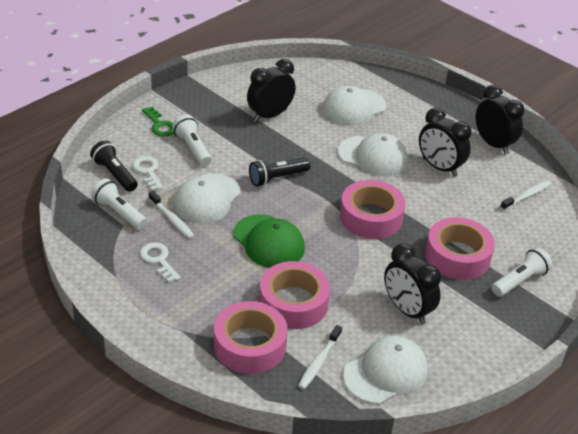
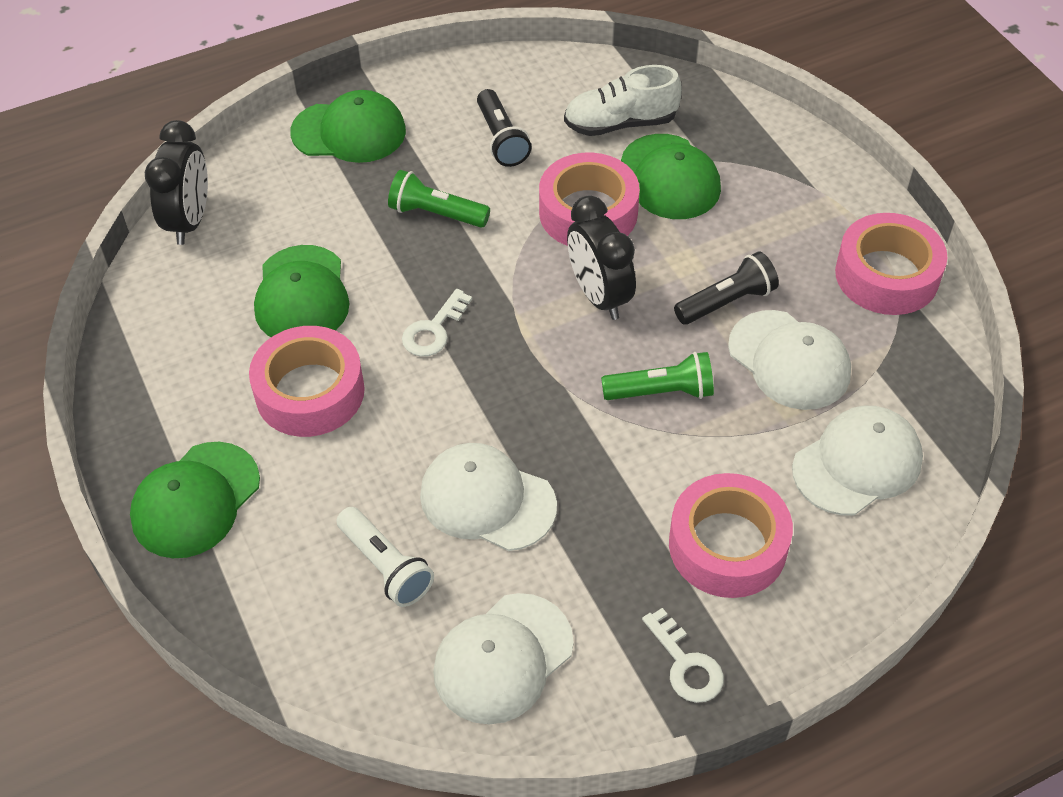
black clock: [247,59,296,122] [384,243,441,324] [419,108,472,177] [475,85,524,154] = 4 -> [145,120,208,245] [567,195,636,320] = 2
green cap: [233,214,305,268] = 1 -> [130,442,260,558] [254,245,350,337] [290,90,406,163] [621,134,721,219] = 4
green flashlight: none = 0 -> [388,170,490,228] [601,352,714,400] = 2
green key: [142,107,174,137] = 1 -> none = 0
white flashlight: [91,178,147,230] [172,115,212,166] [492,247,552,297] = 3 -> [336,507,434,607] = 1
white shoe: none = 0 -> [564,65,682,136] = 1
white toothbrush: [149,191,195,239] [298,325,342,389] [500,180,551,210] = 3 -> none = 0

